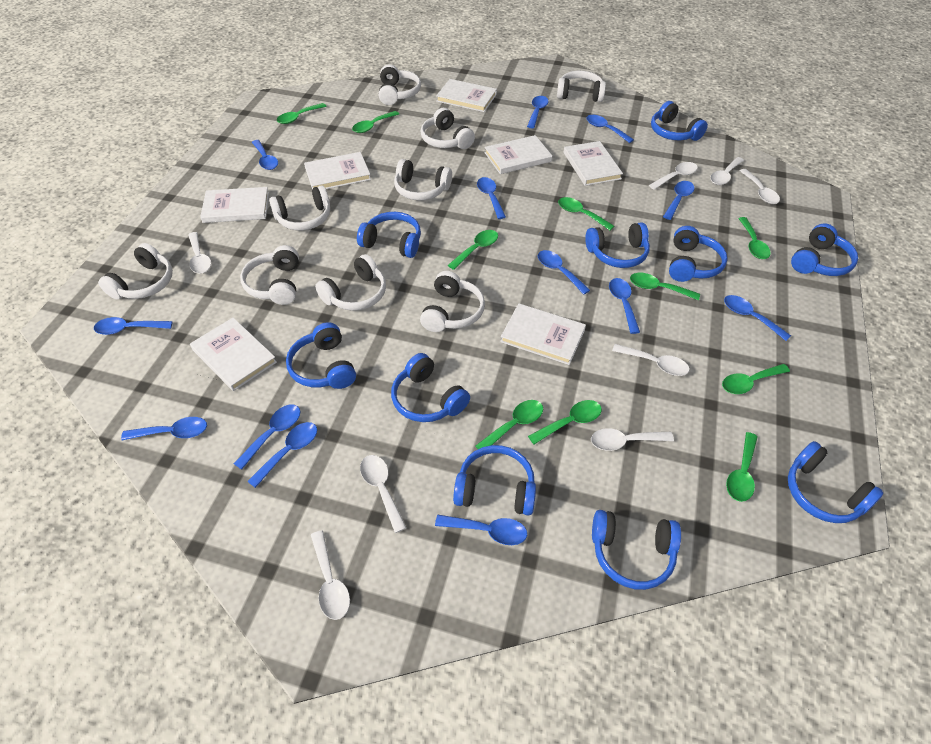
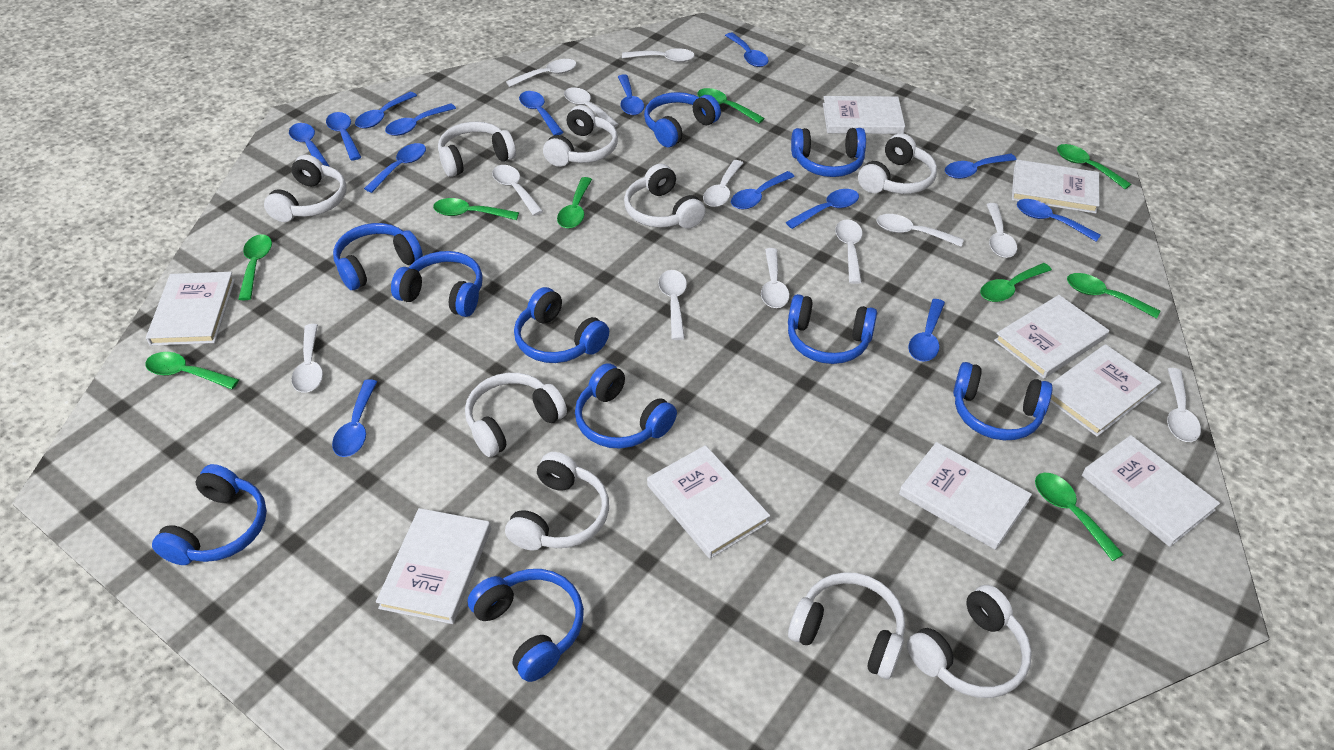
blue spoon: [94,317,172,335] [121,417,207,441] [234,405,300,470] [247,422,317,488] [252,140,278,170] [435,515,527,545] [477,177,506,219] [527,96,549,128] [538,250,590,295] [586,115,634,143] [609,278,640,334] [663,181,694,220] [724,295,791,341] = 13 -> [289,123,330,167] [326,112,361,161] [332,379,377,457] [355,92,417,128] [364,143,426,193] [385,103,456,136] [519,91,564,135] [618,74,644,115] [725,33,769,67] [731,171,795,210] [786,189,859,229] [908,299,945,362] [945,154,1017,179] [1017,199,1101,242] = 14
green spoon: [277,103,327,124] [352,111,399,133] [448,230,498,270] [475,400,543,449] [528,400,602,445] [558,197,614,230] [630,273,700,300] [722,364,790,394] [726,432,758,502] [738,217,771,259] = 10 -> [145,352,239,389] [238,234,272,300] [433,198,519,220] [557,177,592,229] [697,88,765,123] [980,263,1052,302] [1035,473,1124,561] [1057,144,1131,189] [1067,273,1160,319] = 9
white book: [190,318,277,391] [200,187,269,223] [304,152,371,189] [436,79,497,112] [485,135,552,174] [500,303,586,365] [564,141,623,186] = 7 -> [146,272,235,346] [376,508,491,624] [647,445,770,559] [823,96,905,134] [899,442,1032,550] [994,295,1109,379] [1012,160,1099,214] [1050,344,1161,437] [1082,435,1220,547] = 9
white spoon: [188,232,211,274] [311,530,350,620] [360,455,407,533] [591,428,674,451] [612,344,690,376] [649,162,698,190] [710,157,744,185] [740,169,780,204] = 8 -> [291,324,323,393] [492,165,543,216] [506,59,577,87] [564,87,619,127] [622,48,695,62] [659,270,687,340] [703,160,743,207] [761,248,789,308] [835,219,862,284] [877,214,964,247] [986,203,1017,258] [1167,368,1201,442] = 12

